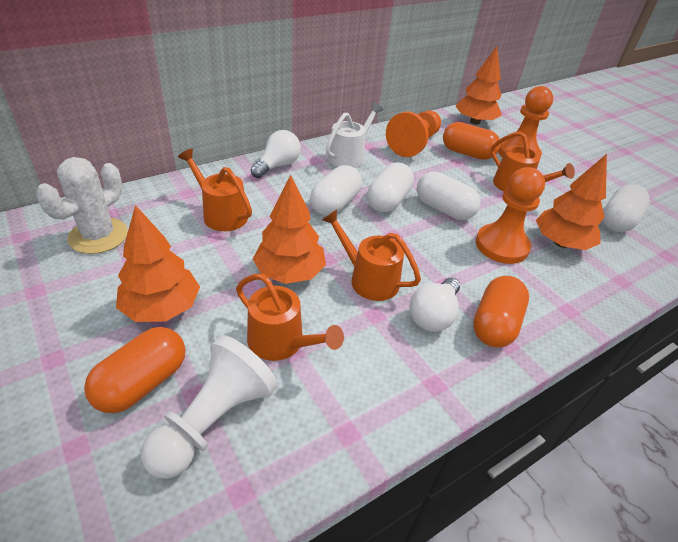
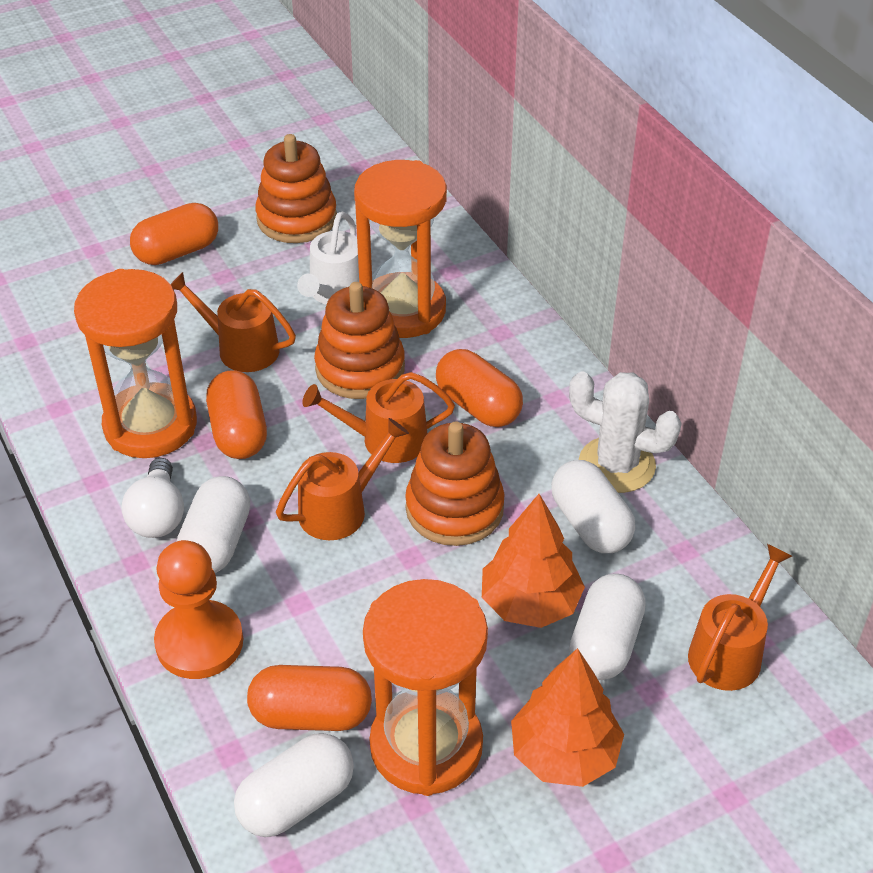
orange capsule: [84,327,185,413] [443,122,501,160] [473,276,529,348] = 3 -> [130,203,218,265] [206,370,267,459] [247,665,372,731] [436,349,523,427] = 4
orange hourglass: none = 0 -> [74,269,197,458] [354,160,447,338] [363,579,488,796] = 3
orange pawn: [386,111,441,157] [476,167,545,264] [498,86,553,158] = 3 -> [154,540,243,679] = 1
orange stacking toy: none = 0 -> [255,134,337,243] [314,282,405,399] [405,421,505,546] = 3
orange tree: [116,205,200,322] [253,175,326,284] [455,46,502,125] [536,154,607,250] = 4 -> [482,494,585,628] [511,648,624,787] = 2
white light bulb: [251,130,301,178] [410,278,460,332] = 2 -> [122,458,184,538] = 1
white pawn: [141,335,278,479] = 1 -> none = 0

